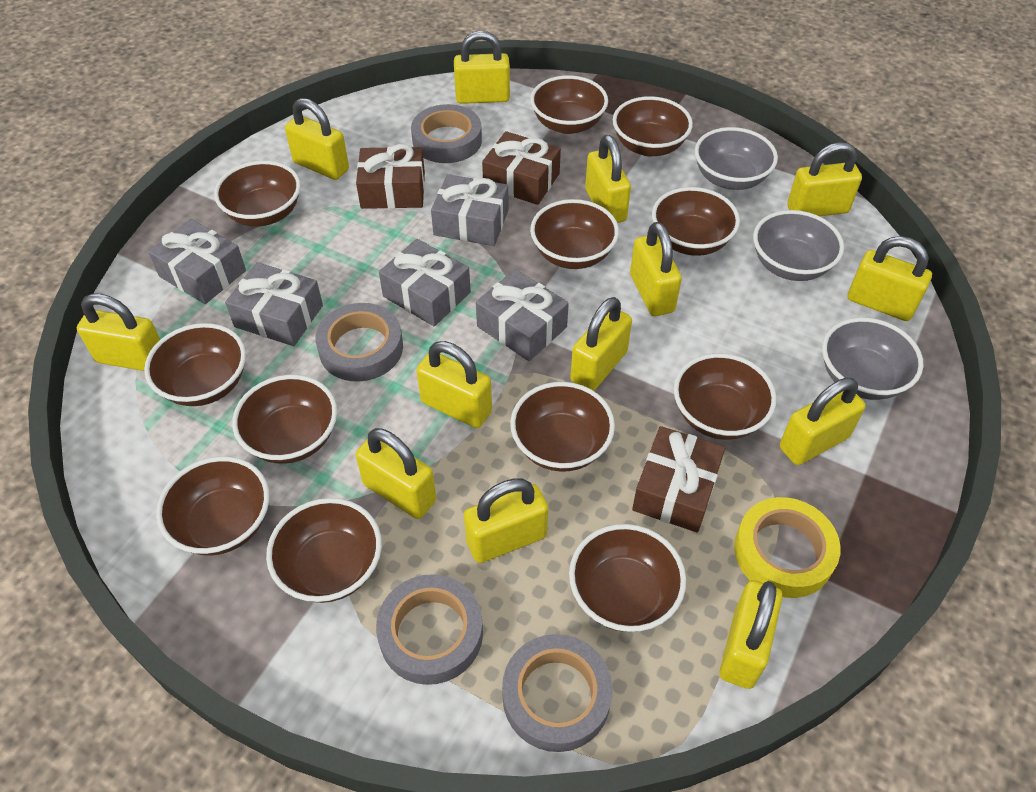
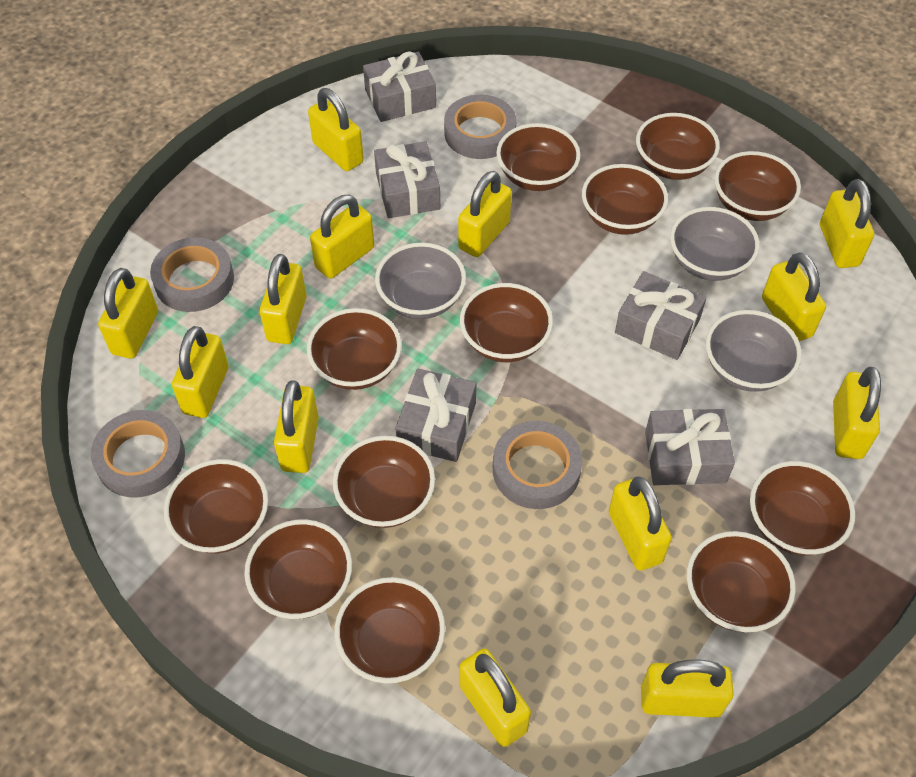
brown gift: [356,144,425,209] [482,131,561,205] [632,426,725,533] = 3 -> none = 0
yellow tape: [734,497,841,598] = 1 -> none = 0

